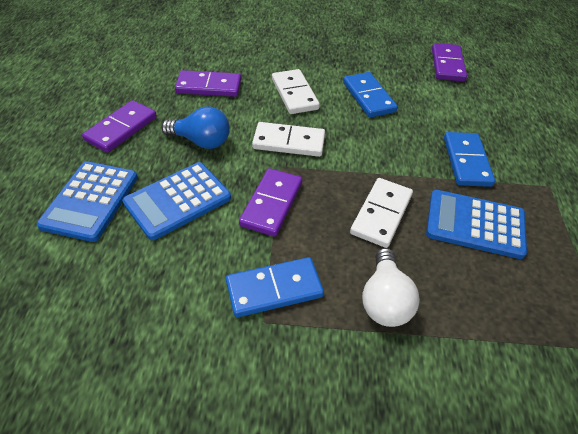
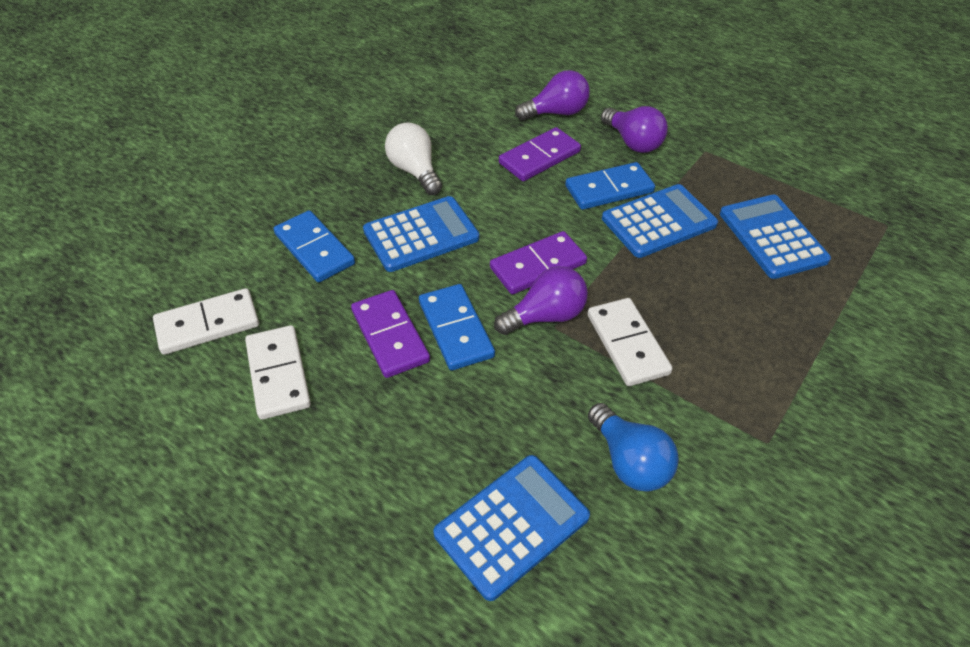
blue calculator: [37,161,138,242] [122,162,231,240] [426,190,527,259] = 3 -> [363,196,479,272] [433,455,590,601] [602,184,718,258] [720,194,831,279] = 4
purple domino: [82,100,157,153] [175,70,241,97] [239,168,302,237] [432,43,467,82] = 4 -> [351,290,430,378] [490,231,587,294] [499,127,581,181] = 3
purple light bulb: none = 0 -> [494,266,588,335] [515,70,590,121] [601,106,668,153] = 3

